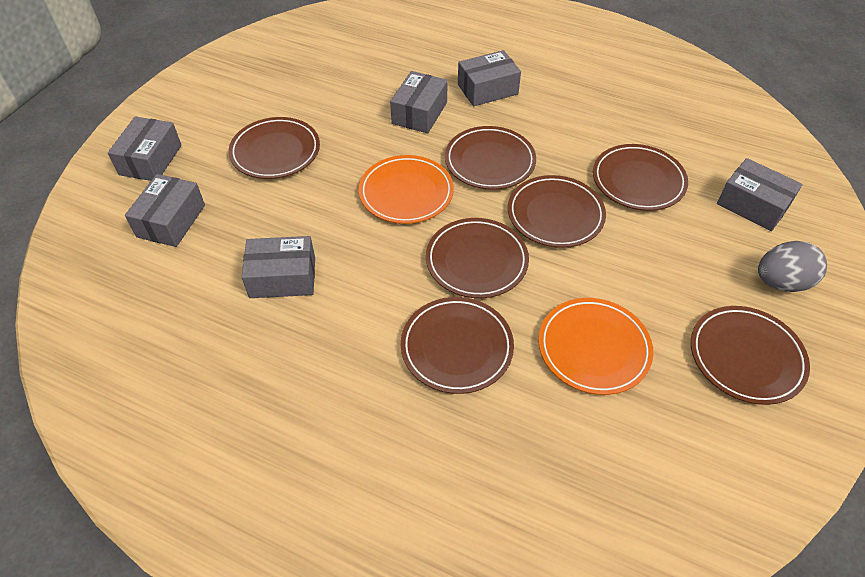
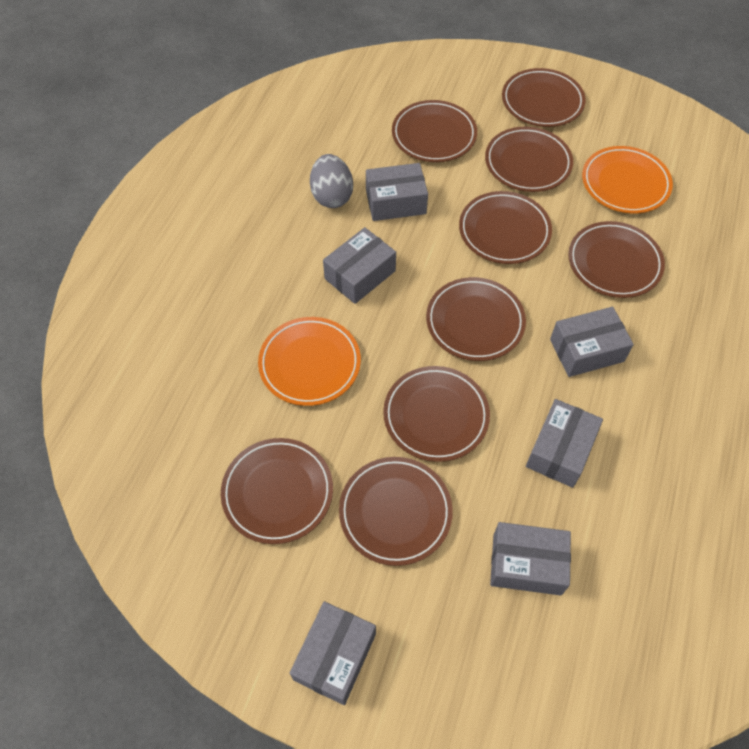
brown plate: [229,117,320,179] [401,297,514,394] [426,218,529,298] [445,126,536,190] [508,175,606,248] [593,144,688,211] [691,306,810,405] = 7 -> [221,438,333,544] [339,457,453,566] [383,366,490,462] [392,100,477,162] [426,277,526,361] [459,191,552,264] [485,127,573,192] [502,68,586,127] [568,221,665,298] = 9

